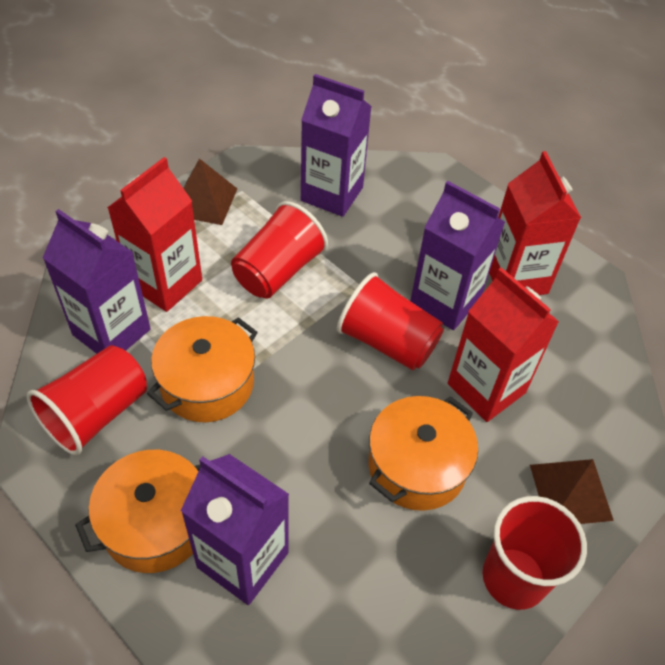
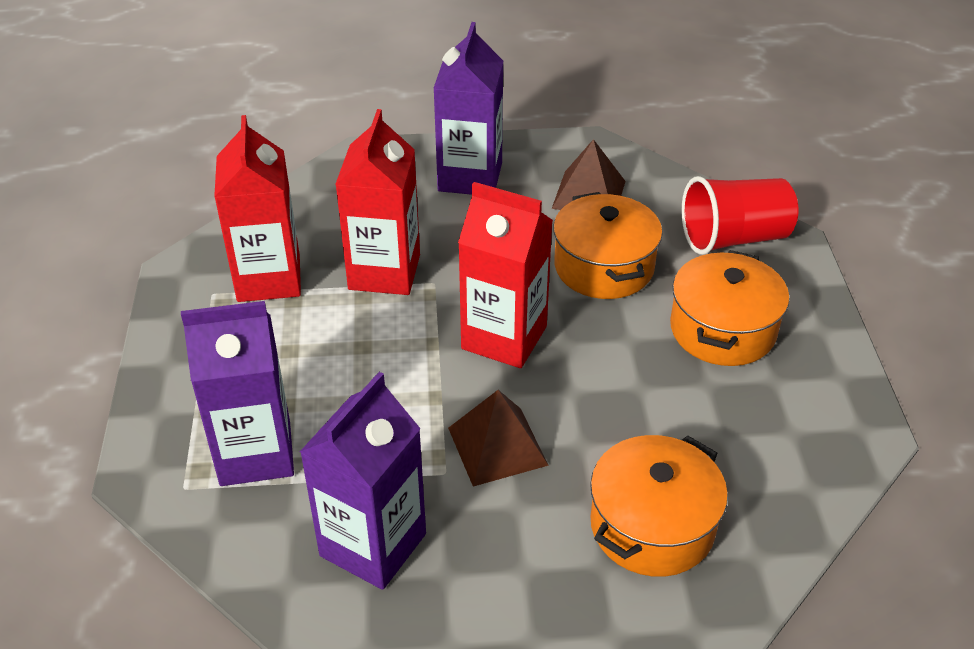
purple carton: [43,209,151,354] [181,454,289,605] [301,74,371,217] [410,181,505,330] = 4 -> [181,301,294,486] [300,372,426,590] [433,22,503,195] = 3
red cup: [27,345,147,455] [231,201,328,299] [337,272,444,371] [483,496,587,610] = 4 -> [682,176,799,255] = 1

